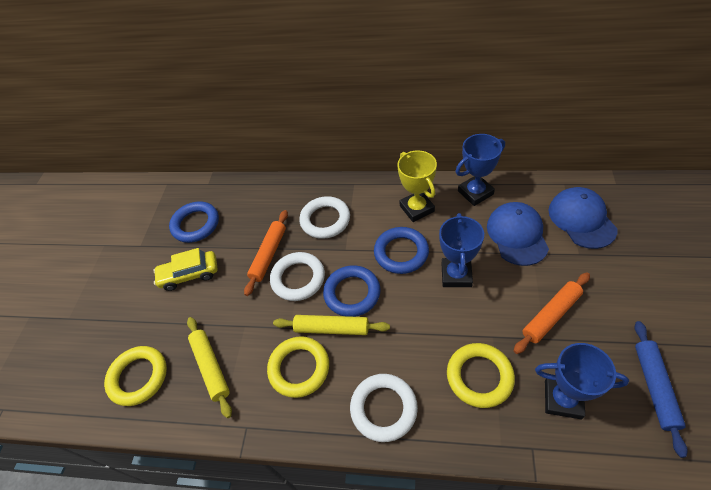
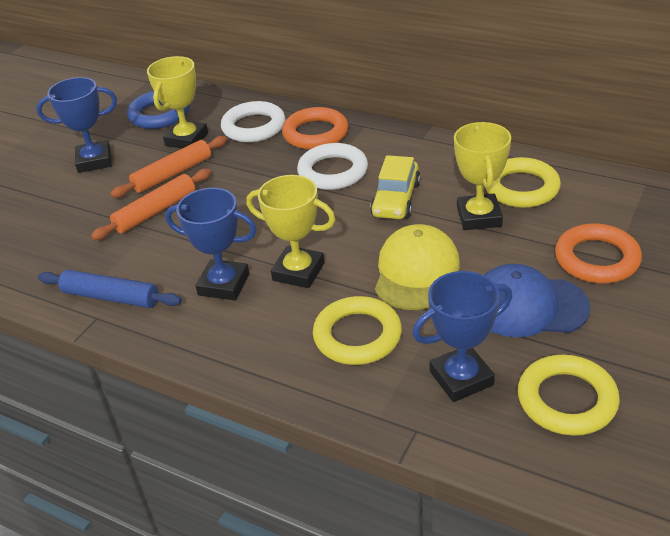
blue cap: [487,202,549,266] [548,187,618,249] = 2 -> [484,264,590,337] = 1
blue ring: [169,201,219,243] [323,265,380,317] [374,227,429,274] = 3 -> [127,91,190,129] = 1
orange ring: none = 0 -> [282,107,348,149] [555,223,642,283] = 2
white ring: [270,252,325,301] [299,196,350,239] [350,374,418,442] = 3 -> [221,101,285,142] [297,143,368,190] = 2
yellow cap: none = 0 -> [375,224,460,310] = 1
yellow rolling pin: [187,317,232,418] [273,315,390,335] = 2 -> none = 0
yellow trophy: [398,151,437,222] = 1 -> [147,56,208,148] [246,175,335,288] [454,122,511,230] = 3

